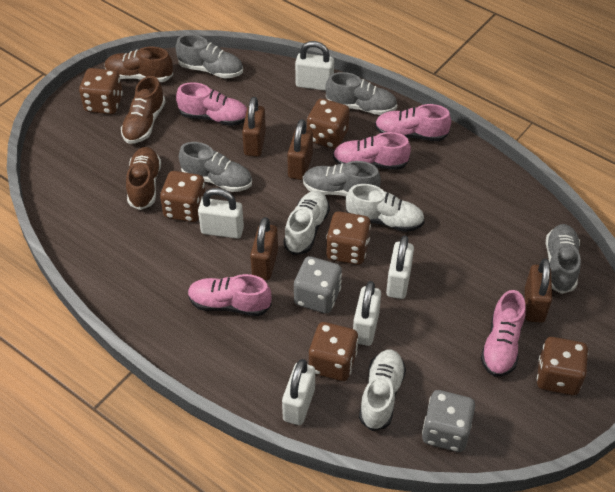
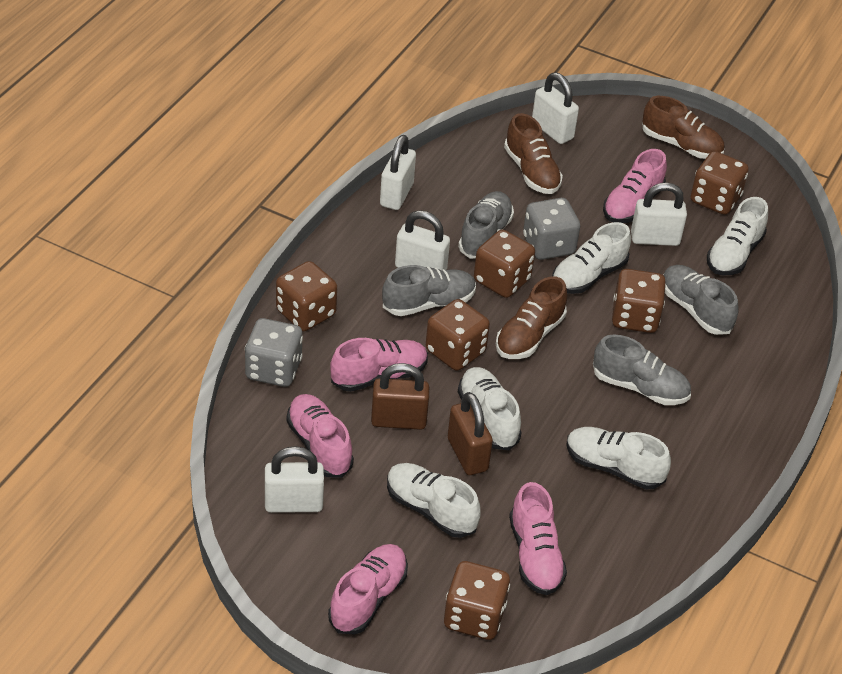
brown padlock: [242,97,266,157] [250,217,278,280] [287,119,313,180] [525,259,552,323] = 4 -> [371,363,429,430] [448,392,493,475] = 2
grey shoe: [176,34,243,79] [179,142,252,192] [303,161,381,196] [326,72,397,115] [545,224,581,294] = 5 -> [382,265,476,316] [458,191,514,259] [593,334,691,405] [663,265,739,335] = 4
white shoe: [283,191,330,255] [346,184,425,232] [359,350,406,431] = 3 -> [387,463,481,538] [458,367,522,450] [552,222,631,294] [566,427,671,490] [707,197,768,276] = 5

